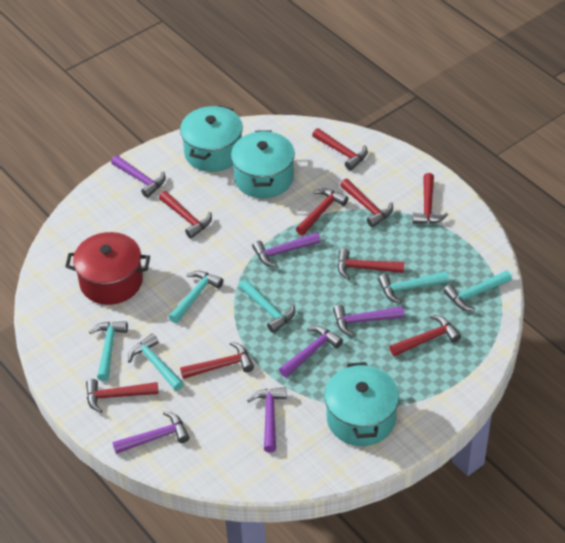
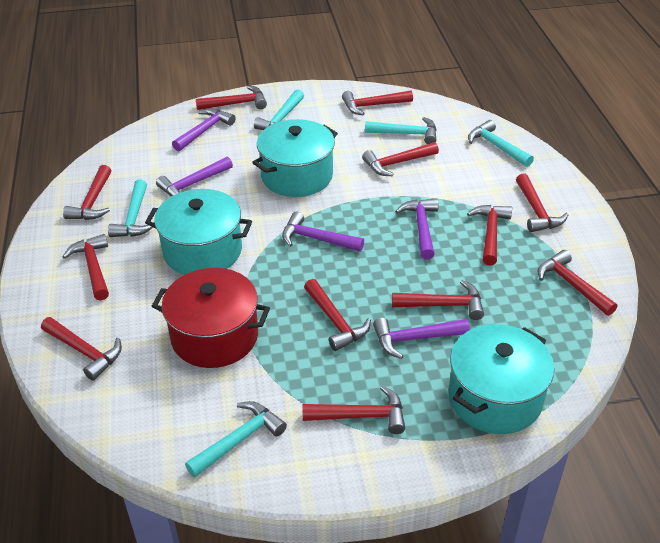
purple hammer: [111,155,166,198] [113,411,190,454] [247,387,286,452] [252,232,321,268] [279,326,343,377] [333,305,405,337] = 6 -> [156,157,233,196] [172,108,236,151] [282,212,364,252] [373,318,470,359] [395,198,439,260] = 5
red hammer: [86,379,159,413] [159,191,212,238] [180,342,254,379] [296,188,348,235] [312,128,368,170] [338,248,404,280] [340,179,393,227] [390,315,461,356] [412,173,448,224] = 9 -> [41,317,122,381] [62,234,109,301] [63,165,111,220] [196,85,267,110] [302,385,405,434] [304,279,371,351] [342,91,413,115] [362,142,439,176] [392,280,484,320] [467,205,512,265] [516,173,568,232] [538,250,617,316] = 12
turquoise hammer: [89,321,128,381] [128,334,184,391] [169,271,223,323] [239,279,295,333] [378,271,449,304] [444,270,512,311] = 6 -> [108,180,153,237] [185,401,287,477] [254,89,304,130] [365,117,437,144] [468,120,534,167] = 5

